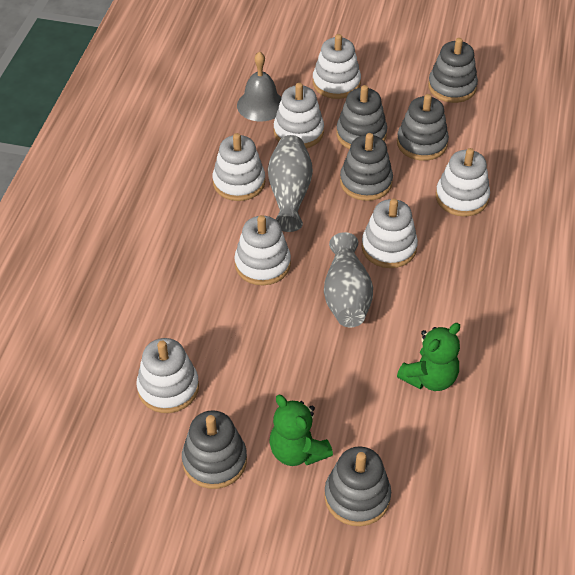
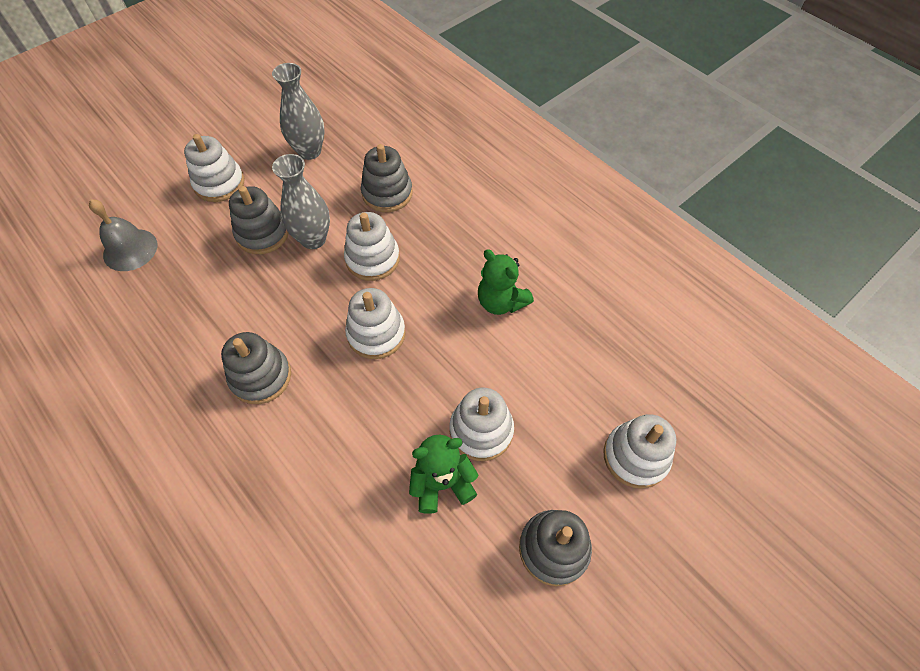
grey stacking toy: [182,411,247,489] [324,447,391,526] [336,85,387,149] [340,133,393,201] [397,94,449,161] [428,38,478,103] = 6 -> [221,332,291,404] [229,186,288,254] [361,144,413,212] [519,510,592,586] = 4
white stacking toy: [136,338,199,413] [212,133,265,201] [234,215,291,285] [274,83,324,148] [313,34,361,99] [361,199,418,268] [436,148,490,217] = 7 -> [184,134,244,202] [344,212,400,281] [345,288,406,359] [450,388,514,461] [603,414,676,489] = 5

